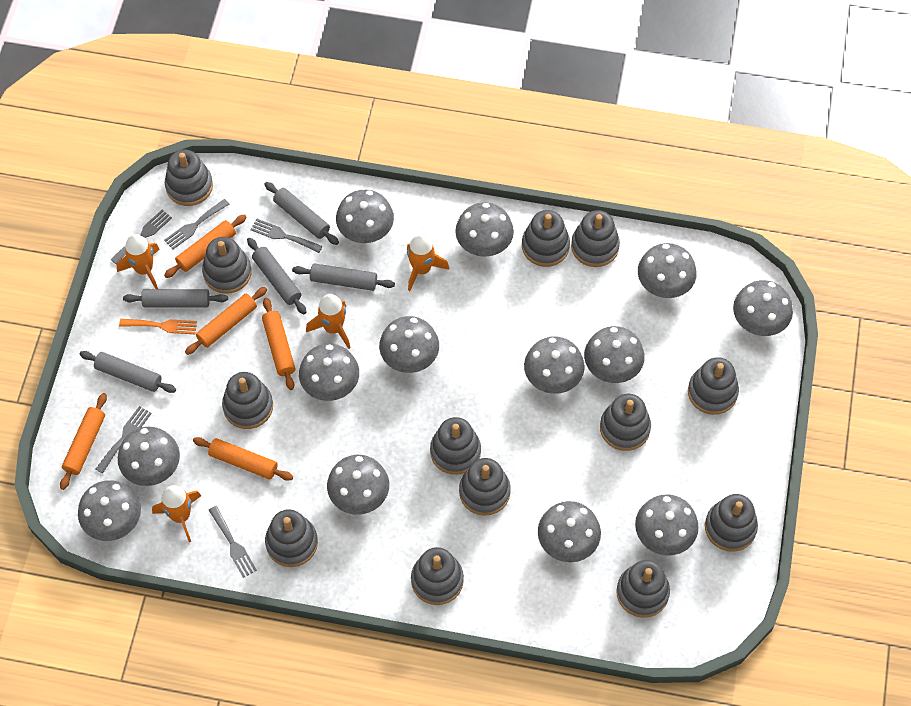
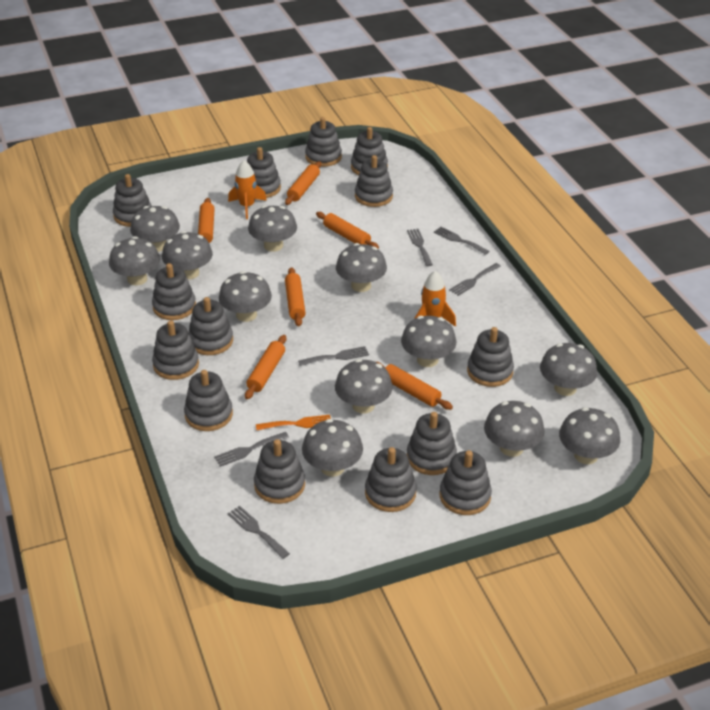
grey fork: [96,406,152,474] [110,210,172,264] [164,199,229,249] [209,506,257,578] [251,219,323,253] = 5 -> [214,432,289,467] [228,506,290,559] [298,346,369,366] [407,229,433,266] [434,227,490,255] [449,263,501,296] = 6
grey mushroom: [78,480,141,541] [118,427,180,486] [299,344,359,401] [327,455,389,514] [336,190,394,243] [379,316,439,373] [455,203,514,257] [524,337,585,394] [538,501,601,562] [584,326,644,383] [635,494,699,556] [638,243,697,298] [733,280,793,336] = 13 -> [109,236,160,285] [130,206,180,252] [162,231,213,280] [219,271,272,322] [248,205,297,252] [302,419,363,477] [335,359,393,414] [336,243,387,292] [401,316,456,367] [484,401,545,457] [540,343,597,396] [559,407,620,464] = 12
grey rolling pin: [79,351,176,393] [123,289,228,307] [247,238,307,314] [265,182,339,245] [292,263,395,291] = 5 -> none = 0
grey stacking toy: [165,150,213,206] [202,237,252,294] [222,372,273,429] [265,509,318,567] [411,547,464,605] [430,417,481,475] [459,458,511,516] [522,210,570,267] [571,210,620,267] [600,394,651,451] [616,560,670,618] [688,357,739,415] [705,494,758,552] = 13 -> [113,174,152,227] [152,263,196,320] [152,320,199,380] [184,370,233,431] [188,297,233,355] [247,147,281,198] [254,439,305,504] [305,117,342,167] [351,127,388,175] [355,155,393,207] [365,447,417,512] [407,412,457,475] [440,450,492,515] [467,327,514,387] = 14
orange rocket: [117,234,160,289] [152,485,201,542] [306,294,351,349] [407,234,449,291] = 4 -> [228,160,267,219] [414,271,456,327] = 2
orange rolling pin: [60,393,107,490] [164,214,247,278] [185,287,267,355] [193,437,293,481] [262,298,295,390] = 5 -> [198,198,215,243] [245,335,286,399] [285,161,321,205] [285,267,306,327] [316,212,379,249] [377,362,453,410] = 6

